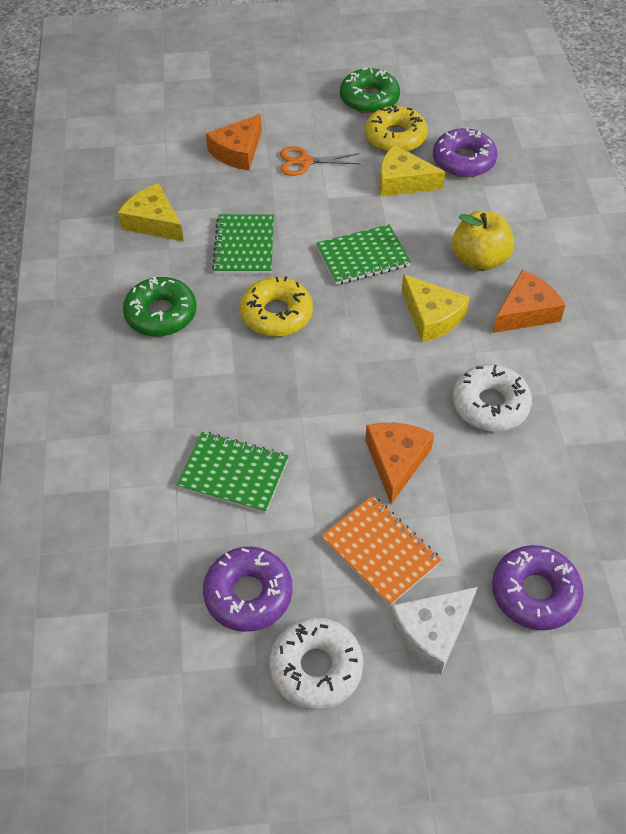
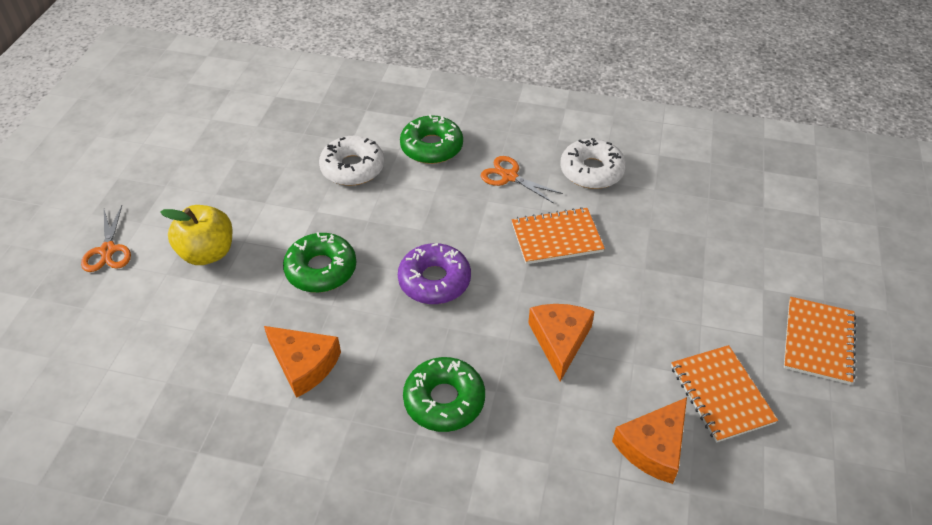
green donut: [123,277,197,337] [340,67,400,114] = 2 -> [283,232,356,293] [400,114,463,164] [403,357,485,432] = 3
green notebook: [176,432,289,513] [212,214,274,274] [316,224,411,285] = 3 -> none = 0
orange notebook: [322,495,442,606] = 1 -> [512,207,605,264] [671,345,778,442] [784,297,856,385] = 3
orange scissors: [280,146,360,176] = 1 -> [81,205,131,272] [481,156,563,203] = 2
purple donut: [203,547,292,632] [433,127,497,178] [492,545,584,630] = 3 -> [398,243,471,304] = 1
white cheese: [390,587,478,675] = 1 -> none = 0
yellow cheese: [118,183,184,241] [380,145,445,197] [402,274,470,342] = 3 -> none = 0
yellow donut: [240,276,313,337] [365,105,428,152] = 2 -> none = 0

